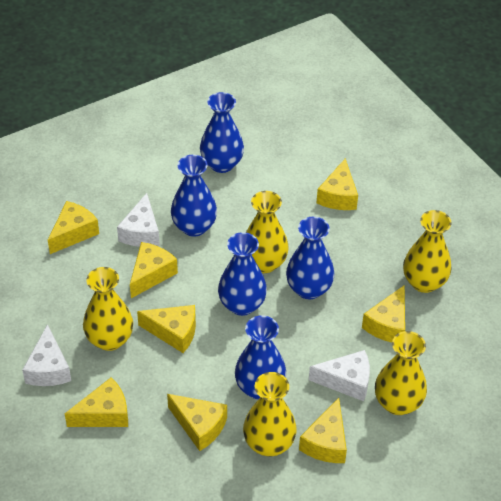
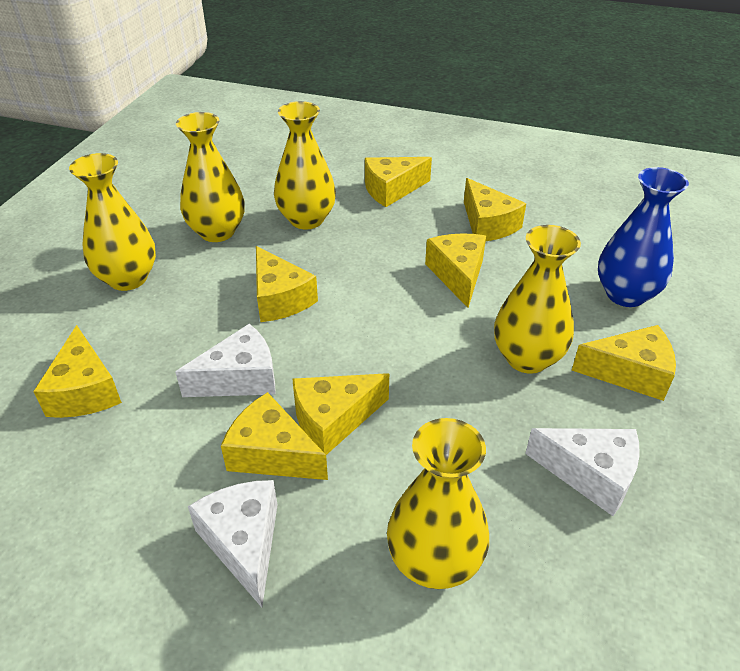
blue vase: [171,155,217,237] [200,92,244,173] [218,232,267,316] [235,315,286,399] [286,216,335,300] = 5 -> [598,167,689,307] = 1

